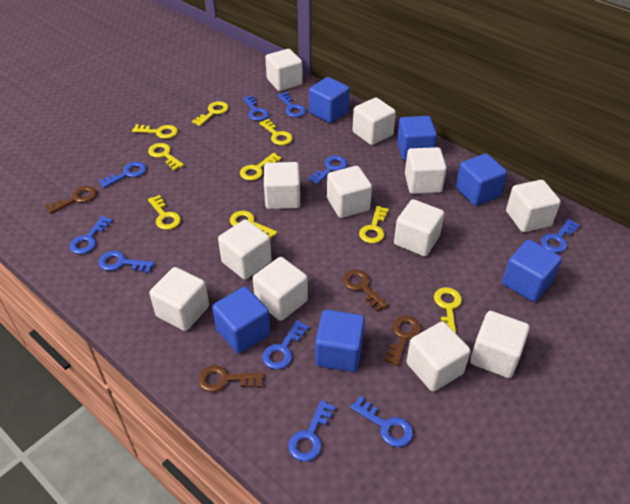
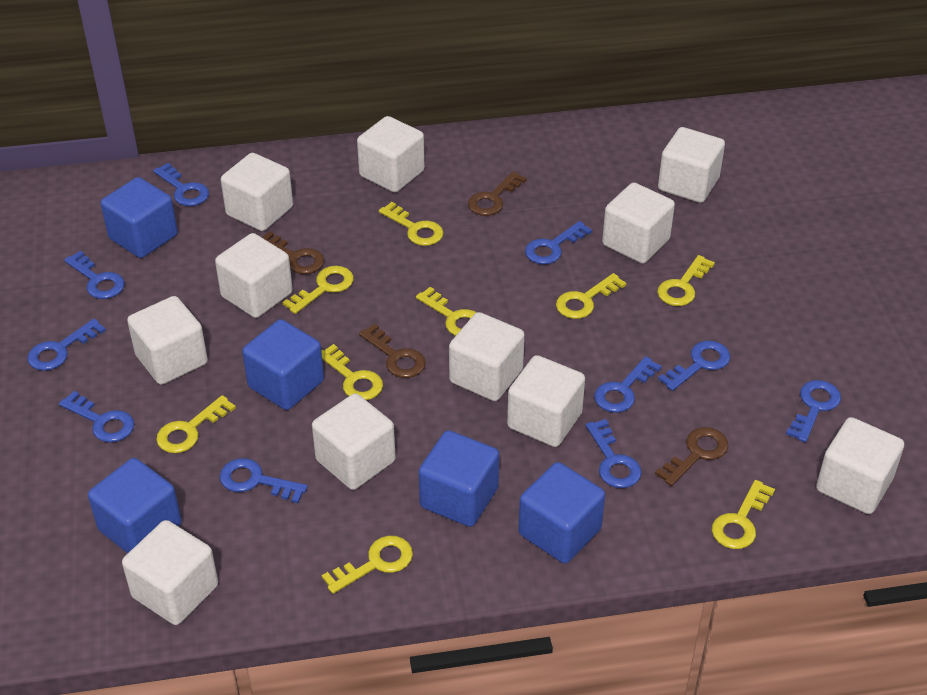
blue cube: [212,287,271,354] [309,77,350,123] [315,310,365,372] [397,116,437,160] [456,154,507,206] [502,240,562,302] = 6 -> [88,458,182,553] [101,177,178,258] [242,319,324,410] [419,430,499,527] [518,462,605,563] = 5
white cube: [149,267,209,331] [218,219,272,280] [253,257,308,321] [264,162,300,209] [265,49,303,91] [327,166,372,218] [353,98,396,145] [394,199,444,257] [405,147,447,194] [406,322,471,392] [470,311,530,378] [506,180,561,232] = 12 -> [122,520,218,625] [127,296,208,385] [215,233,293,318] [221,153,293,231] [312,393,396,490] [357,116,425,192] [449,312,525,401] [507,355,585,447] [602,182,675,264] [658,127,725,203] [816,417,904,514] = 11

